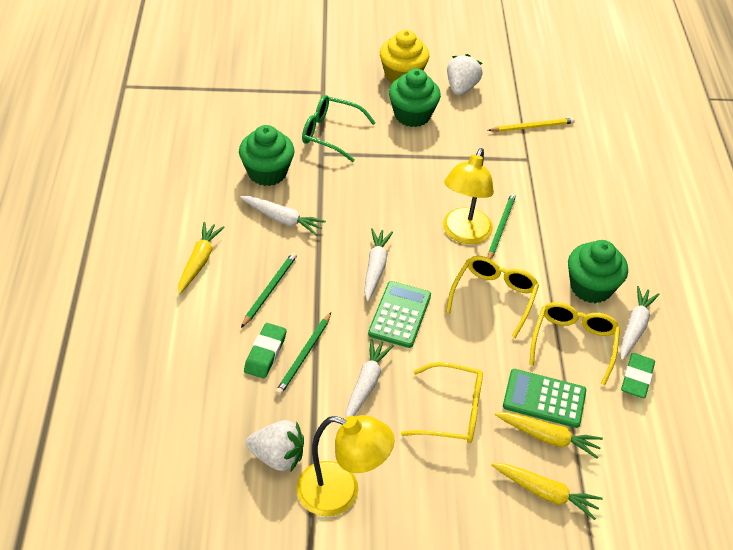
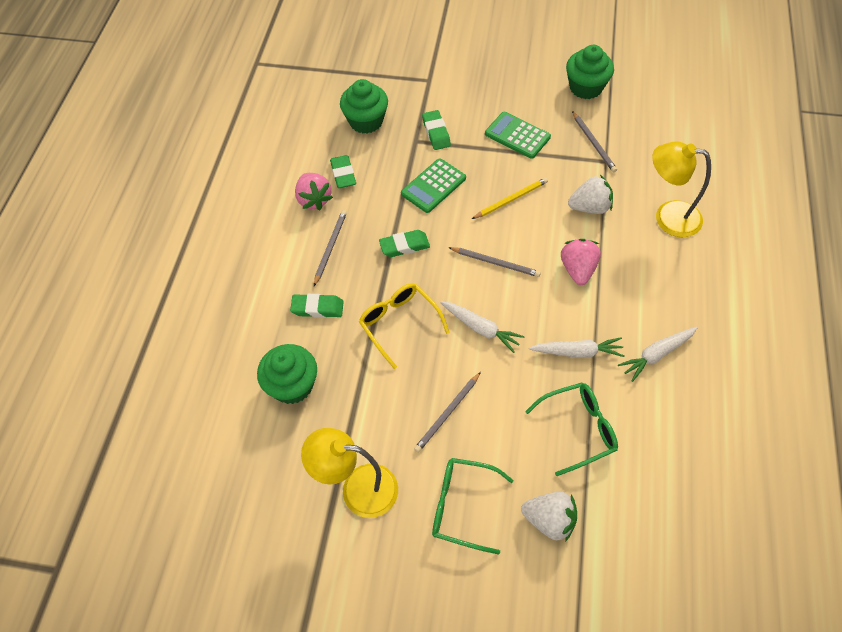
green eraser: [244,323,287,379] [621,353,655,398] = 2 -> [290,294,344,318] [330,155,356,188] [379,230,430,257] [422,110,451,150] = 4
green glasses: [302,95,376,162] = 1 -> [432,458,514,555] [525,382,618,476] = 2
green pencil: [241,252,297,328] [275,312,331,396] [488,193,516,259] = 3 -> none = 0
grey pencil: none = 0 -> [314,210,347,286] [414,372,481,453] [448,247,541,277] [572,111,617,172] = 4
pink strawberry: none = 0 -> [295,173,333,210] [561,239,601,285] = 2
white carrot: [240,196,326,236] [346,338,394,418] [364,228,393,302] [620,286,660,360] = 4 -> [440,301,525,353] [529,337,625,358] [618,327,697,382] = 3
yellow carrot: [178,222,225,294] [492,463,603,520] [495,412,603,459] = 3 -> none = 0
yellow cupcake: [380,29,429,83] = 1 -> none = 0
yellow glasses: [401,362,483,443] [446,256,539,338] [529,302,620,386] = 3 -> [359,283,449,369] = 1

